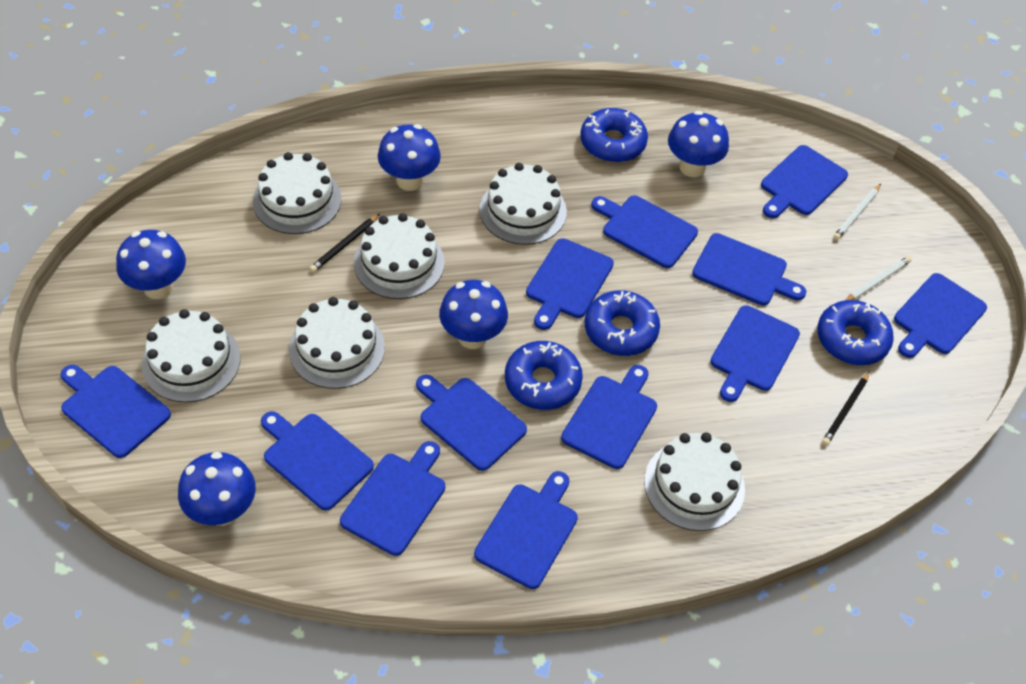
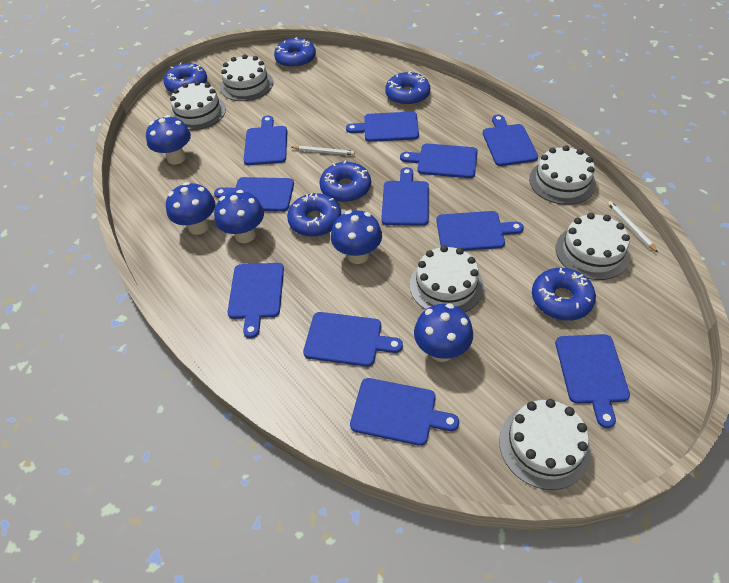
black pencil: [310,214,380,272] [822,371,870,445] = 2 -> none = 0
blue cutting board: [61,365,171,458] [261,411,374,510] [340,441,445,556] [416,375,527,471] [474,471,578,589] [526,238,614,330] [561,365,657,469] [591,196,698,268] [692,233,806,306] [710,305,800,402] [761,145,848,218] [894,273,987,358] = 12 -> [214,177,294,212] [228,263,284,338] [244,116,287,165] [303,312,403,367] [346,112,419,142] [350,378,459,446] [381,167,429,226] [400,143,478,178] [436,211,524,251] [483,115,538,166] [555,334,630,428] = 11
blue donut: [505,341,583,410] [580,108,648,162] [585,290,660,356] [817,300,894,365] = 4 -> [164,63,207,93] [274,37,316,68] [287,193,341,237] [319,160,371,202] [385,71,430,106] [532,268,596,321] = 6

